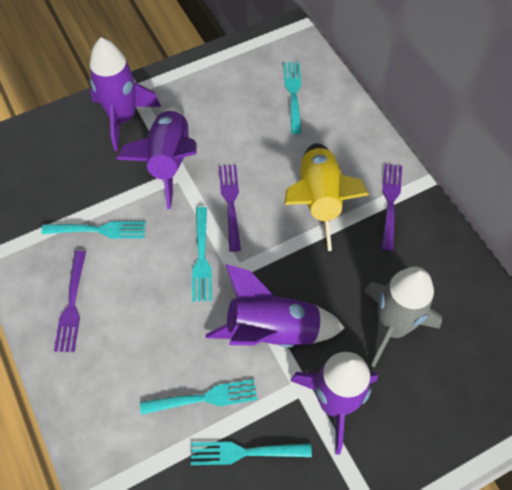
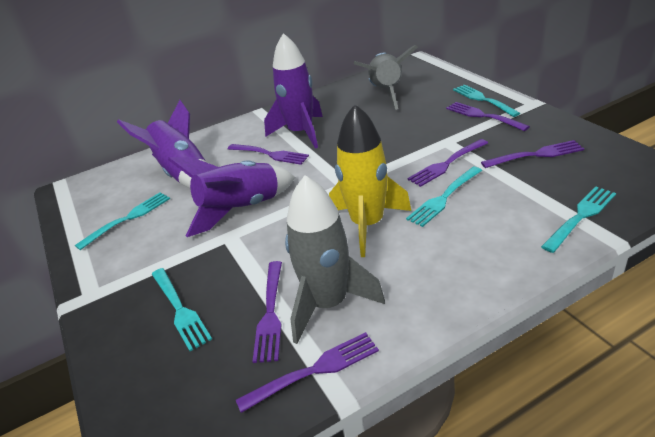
grey rocket: [364,267,442,368] = 1 -> [285,175,385,344] [354,45,418,110] = 2
purple fork: [54,251,86,352] [219,165,241,252] [382,164,402,250] = 3 -> [228,144,309,165] [236,332,379,413] [252,261,282,363] [407,139,488,187] [446,102,530,131] [481,140,584,168] = 6
purple rocket: [89,37,161,151] [116,107,197,209] [206,264,345,347] [291,352,378,455] = 4 -> [117,100,207,189] [168,157,295,237] [264,33,323,149] = 3

